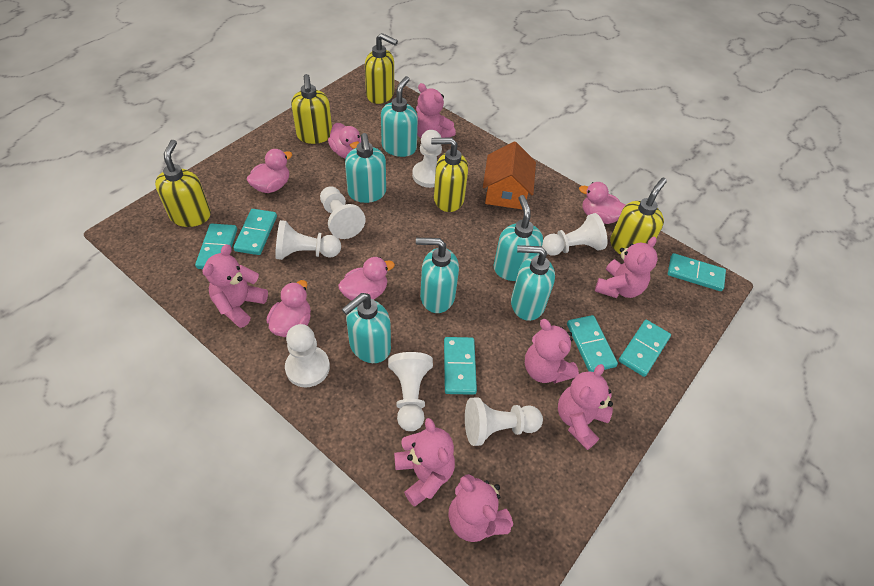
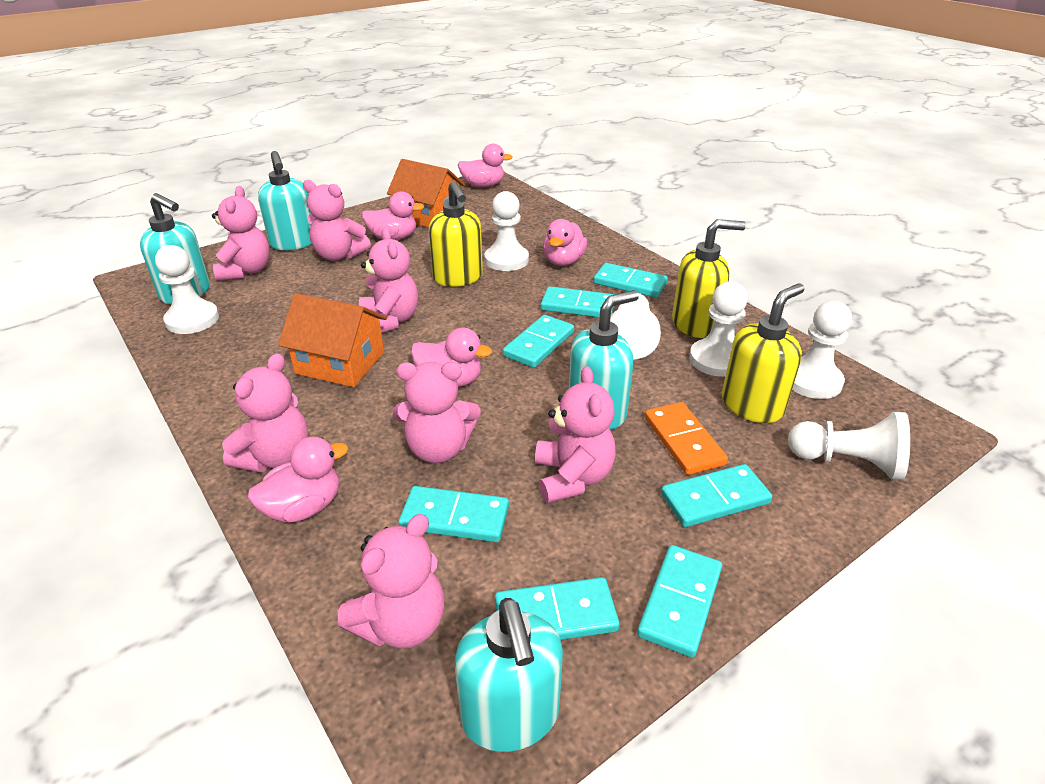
orange domino: none = 0 -> [645,402,728,475] = 1
orange house: [483,141,536,210] = 1 -> [278,293,387,387] [387,159,465,228] = 2
turquoise domino: [195,223,237,269] [233,209,277,255] [444,337,477,395] [567,315,618,372] [619,320,671,377] [668,253,726,291] = 6 -> [399,486,509,542] [495,577,620,640] [503,315,574,368] [541,286,615,318] [593,263,668,298] [637,545,722,658] [661,464,772,527] = 7
turquoise soap dispenser: [342,293,391,363] [345,133,386,203] [381,76,418,157] [416,238,459,313] [494,195,543,281] [511,245,555,321] = 6 -> [140,193,210,304] [258,151,311,250] [454,598,563,752] [569,290,639,429] = 4
white pawn: [275,220,341,260] [285,324,330,387] [320,186,366,239] [388,352,433,431] [412,130,442,188] [465,397,543,446] [542,213,608,256] = 7 -> [155,245,219,334] [484,191,529,271] [610,293,661,360] [689,281,748,377] [788,412,910,480] [792,301,852,399] = 6
yellow soap dispenser: [155,140,211,227] [291,74,332,144] [365,33,398,104] [431,137,468,212] [610,178,667,255] = 5 -> [429,181,483,287] [672,219,746,338] [722,283,805,423] = 3

